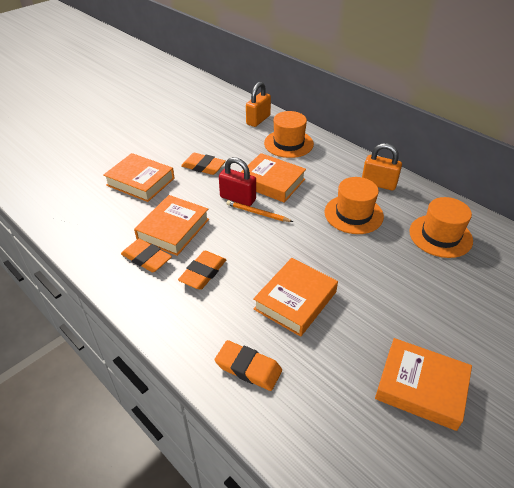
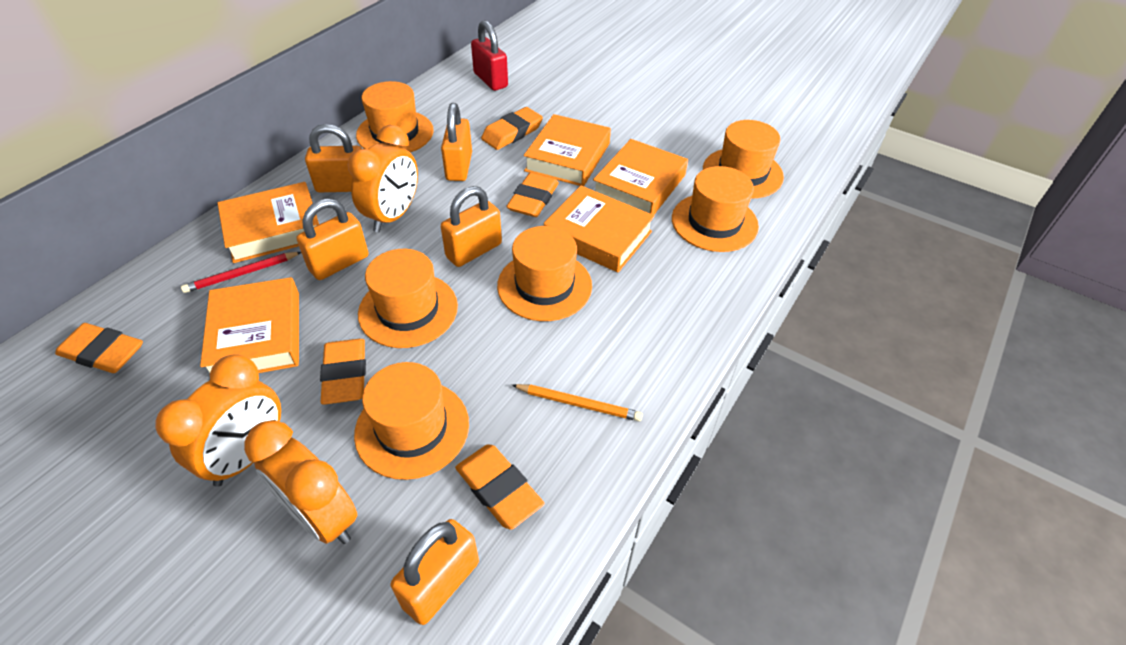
orange clock: none = 0 -> [155,354,281,487] [244,420,357,544] [348,125,418,232] = 3
orange eraser: [121,239,172,273] [178,251,226,290] [181,153,226,175] [215,340,282,391] = 4 -> [55,323,143,373] [320,339,366,405] [455,445,544,530] [481,107,543,150] [506,173,559,217] = 5
orange hat: [264,111,314,158] [325,177,384,234] [409,197,473,258] = 3 -> [354,362,469,480] [356,81,434,152] [358,249,458,348] [497,226,592,321] [672,166,759,252] [703,120,784,198] = 6
orange padlock: [246,82,271,127] [362,143,402,191] = 2 -> [296,198,368,280] [305,124,362,192] [391,519,479,625] [441,103,472,181] [441,186,502,267] = 5
red pencil: none = 0 -> [181,252,301,293] = 1

